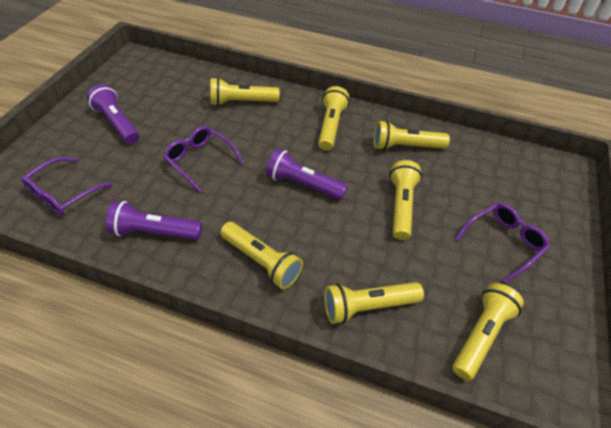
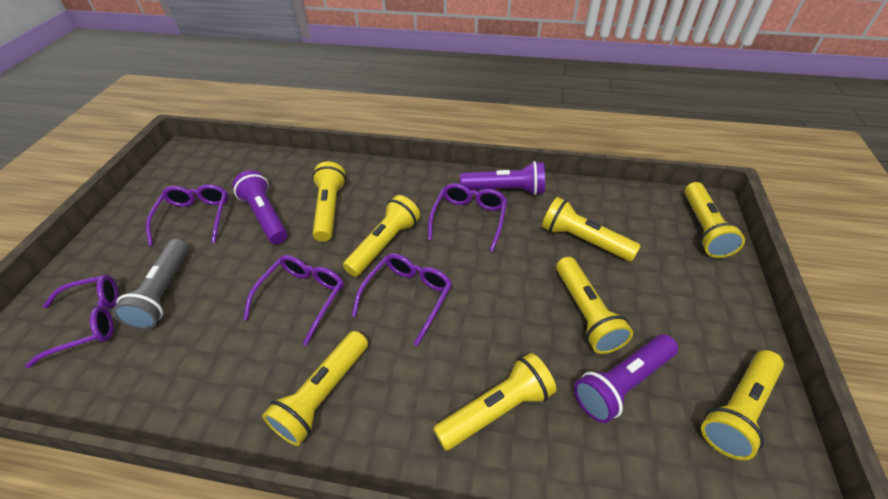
grey flashlight: none = 0 -> [112,239,189,330] = 1
purple glasses: [21,157,112,215] [163,126,244,192] [455,203,550,283] = 3 -> [25,275,119,368] [146,184,228,246] [243,255,344,346] [352,253,452,346] [428,183,507,252] = 5
yellow flashlight: [210,77,280,106] [220,222,303,289] [318,86,349,151] [324,282,424,324] [373,120,450,150] [389,160,422,240] [452,283,524,381] = 7 -> [262,331,368,446] [312,162,346,242] [343,195,420,277] [433,353,557,451] [542,197,641,261] [556,257,633,354] [684,182,745,258] [701,350,784,460] = 8

